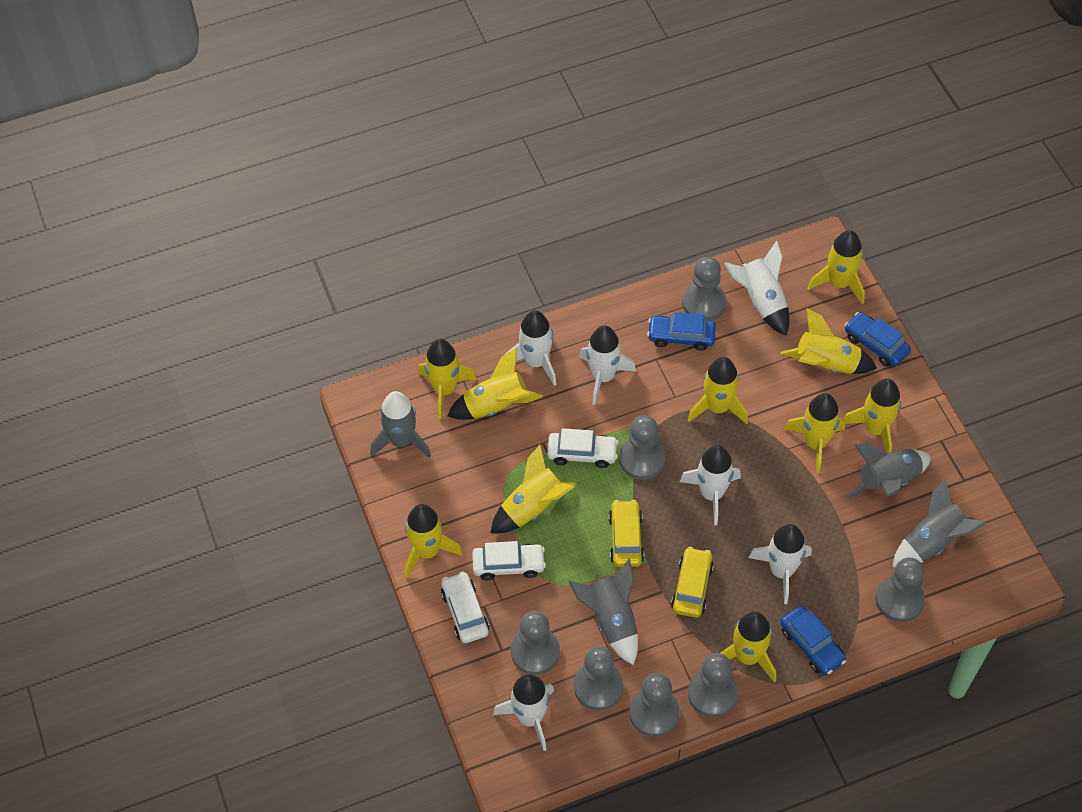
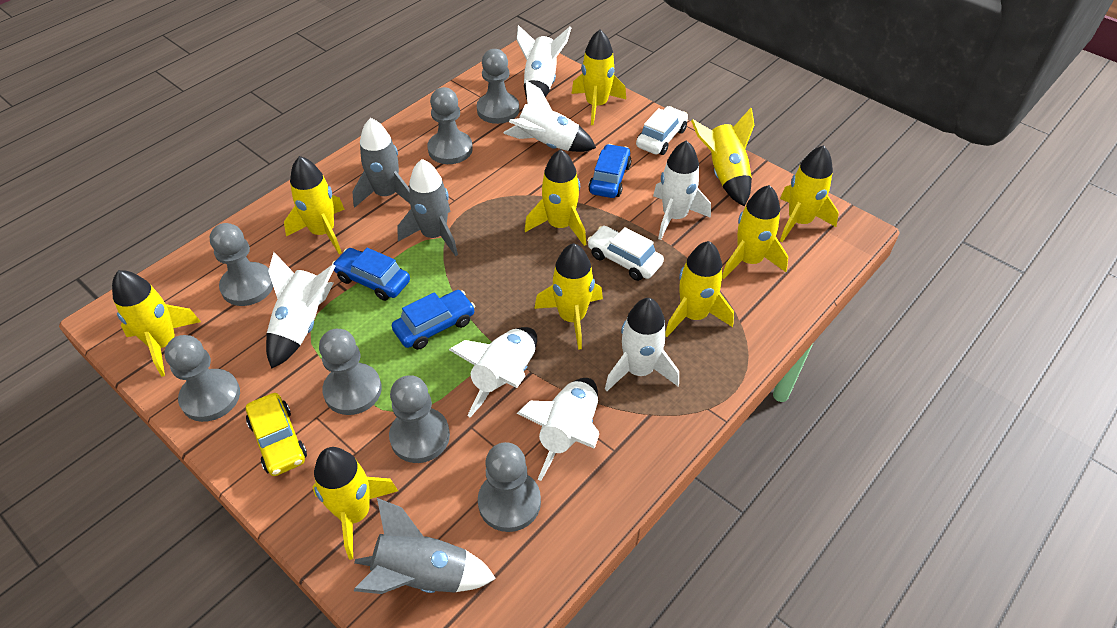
grey rocket: [370,391,431,458] [568,559,638,665] [845,443,931,499] [892,478,986,567] = 4 -> [352,118,410,207] [354,498,496,594] [397,159,458,256] = 3
white car: [441,571,489,643] [472,541,546,581] [547,428,619,468] = 3 -> [587,226,664,281] [636,106,688,155] = 2
white rocket: [493,674,554,751] [505,310,556,386] [579,326,636,405] [680,445,741,525] [724,241,789,336] [749,524,812,604] = 6 -> [266,252,335,369] [449,327,537,417] [503,80,596,152] [517,25,571,99] [517,378,599,481] [605,298,679,391] [653,140,711,240] = 7
yellow car: [608,500,644,567] [671,547,714,618] = 2 -> [246,393,307,476] = 1

